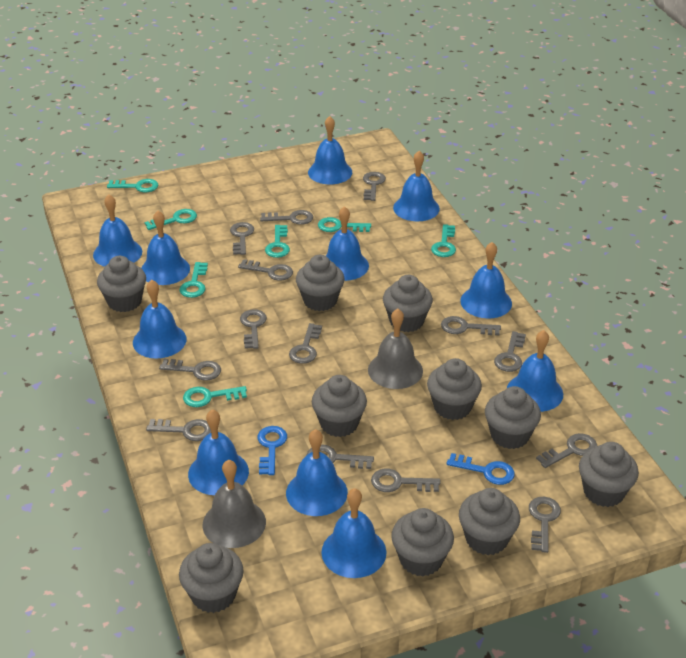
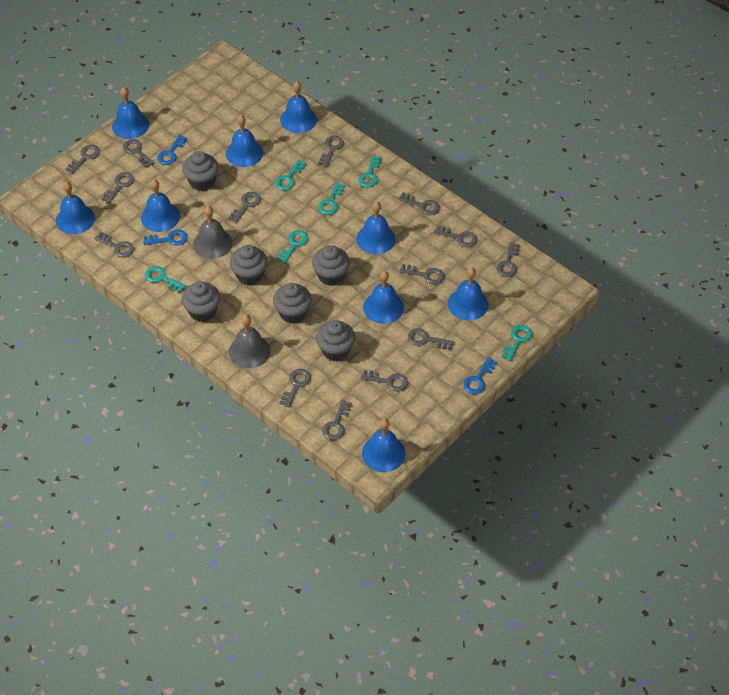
blue bell: [93,195,142,267] [133,280,187,359] [141,211,190,285] [188,409,249,495] [286,429,348,516] [308,116,352,184] [321,488,386,578] [326,206,369,281] [393,151,440,221] [460,242,512,319] [507,330,563,412] = 11 -> [56,182,95,234] [112,87,149,139] [141,179,180,232] [226,115,263,167] [280,81,317,133] [356,201,396,254] [362,419,405,472] [363,271,404,324] [448,267,488,320] = 9
blue key: [257,426,287,475] [446,453,515,485] = 2 -> [143,230,188,246] [157,135,187,165] [463,357,497,394] = 3
grey cupcake: [97,256,146,312] [179,543,244,613] [296,255,345,311] [312,375,367,437] [383,275,433,332] [391,508,454,576] [427,358,482,420] [459,488,520,555] [485,386,541,449] [579,442,639,507] = 10 -> [182,151,218,191] [182,281,220,322] [230,245,268,286] [273,283,312,324] [312,245,350,286] [316,320,355,361] = 6
turquoise key: [107,179,158,192] [145,209,197,230] [179,262,208,298] [183,386,247,407] [265,225,290,258] [318,217,371,232] [431,224,456,257] = 7 -> [145,266,186,293] [275,160,306,190] [277,230,308,263] [318,182,345,215] [358,155,381,187] [501,325,532,361] = 6

